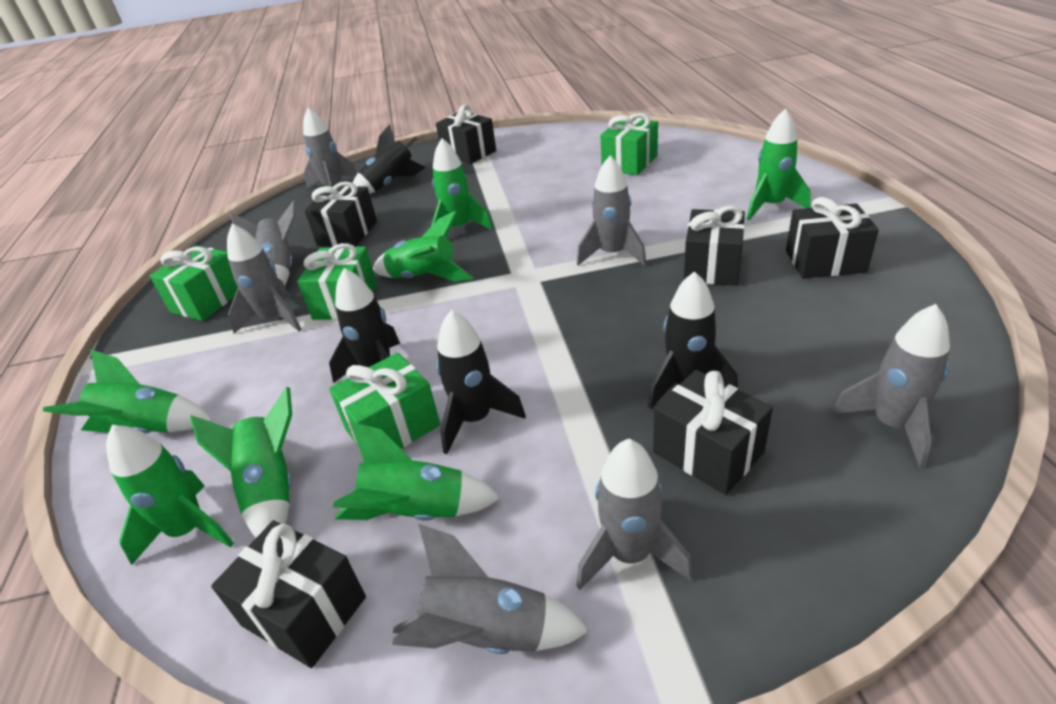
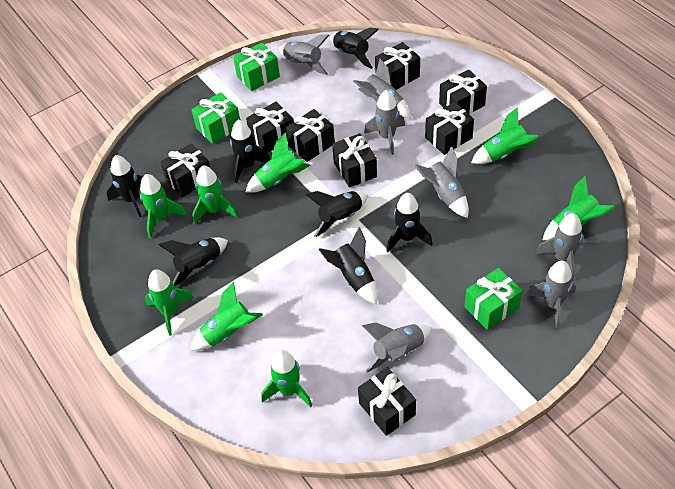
black gift: [211,520,366,668] [304,182,377,247] [436,105,496,164] [653,370,773,495] [683,206,745,286] [786,197,879,278] = 6 -> [160,143,210,198] [246,102,294,153] [286,109,335,162] [332,133,377,188] [358,367,416,436] [375,42,420,90] [425,102,474,155] [439,69,487,114] = 8
black rocket: [329,268,400,383] [352,124,426,194] [436,310,526,454] [648,271,738,409] = 4 -> [106,155,143,217] [158,238,228,286] [230,119,271,183] [305,191,368,238] [319,227,377,304] [330,28,379,69] [386,193,433,252] = 7
green gift: [150,245,238,321] [297,243,377,320] [329,353,440,448] [600,113,658,176] = 4 -> [192,92,240,144] [233,43,280,91] [465,268,522,330] = 3
green rocket: [43,349,213,434] [106,425,234,565] [190,387,292,538] [333,421,500,521] [373,211,474,282] [431,138,493,230] [747,108,811,220] = 7 -> [140,174,186,238] [145,269,194,336] [190,282,263,351] [192,165,238,224] [246,132,310,193] [261,350,312,407] [471,107,539,164] [543,176,615,240] = 8

